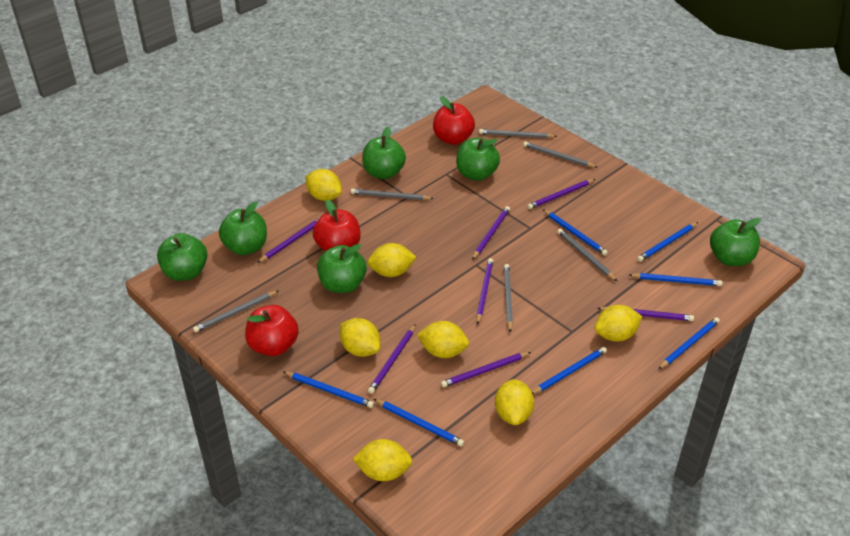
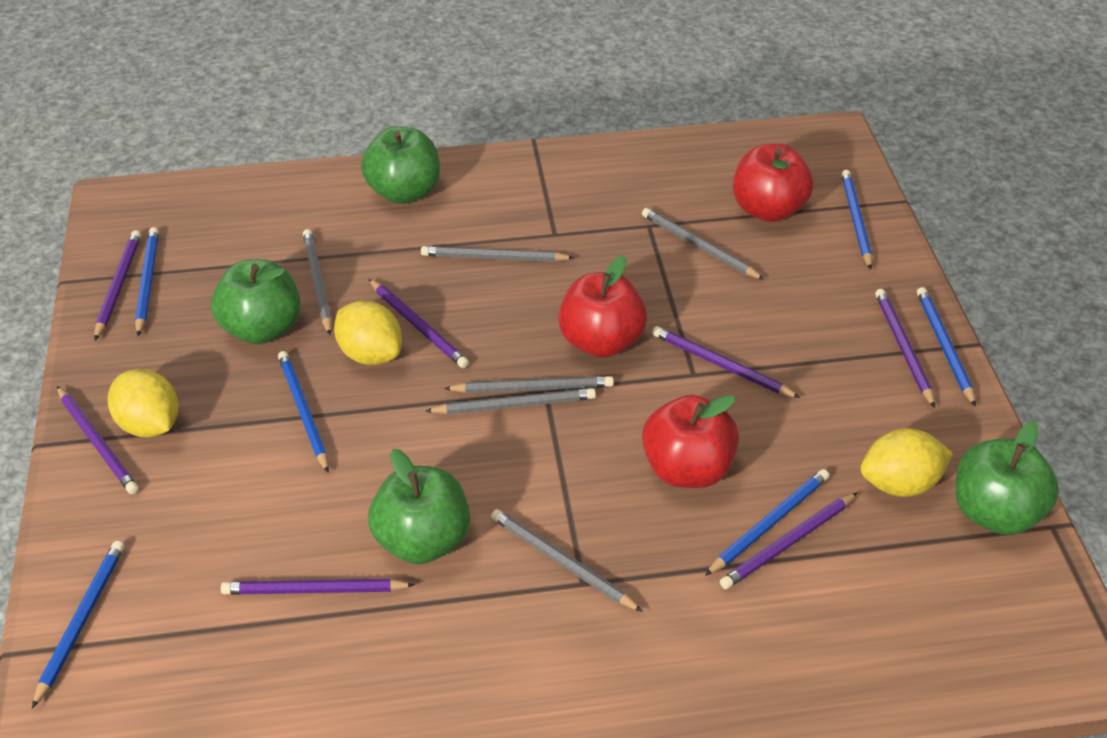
blue pencil: [283,371,374,408] [374,399,464,447] [532,347,607,394] [543,209,608,256] [629,273,722,286] [637,222,698,262] [658,317,720,369] = 7 -> [32,541,124,709] [135,227,159,336] [278,351,329,473] [705,469,829,576] [841,170,872,270] [917,287,976,407] = 6
green apple: [157,233,207,281] [219,202,267,255] [317,244,367,293] [362,126,406,179] [456,138,500,181] [710,218,761,266] = 6 -> [211,259,301,344] [361,126,440,204] [368,449,470,564] [955,421,1059,535] = 4
yellow lemon: [305,169,342,201] [340,318,381,357] [353,439,413,481] [367,243,416,277] [417,321,469,358] [495,379,534,425] [594,305,642,342] = 7 -> [108,369,179,438] [334,301,402,365] [861,428,953,497] = 3

